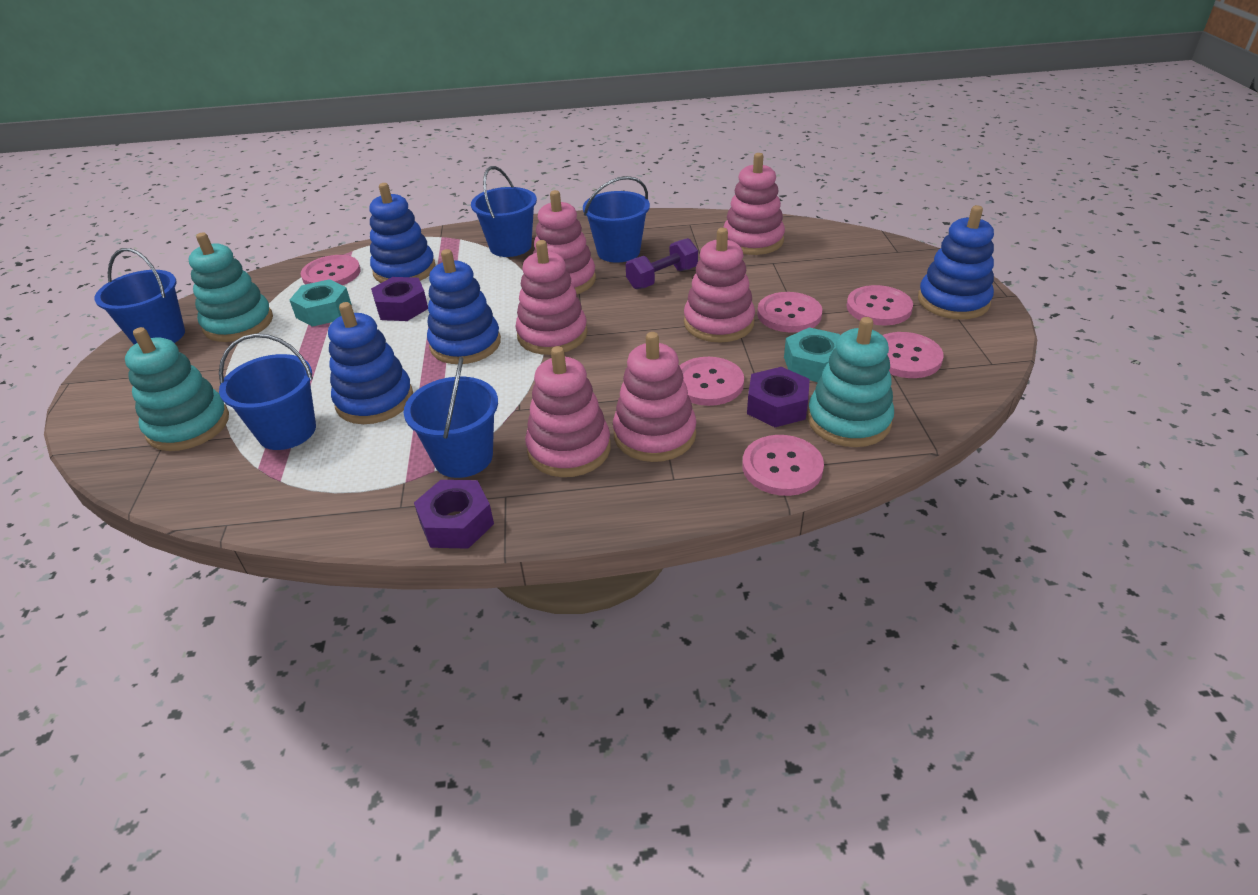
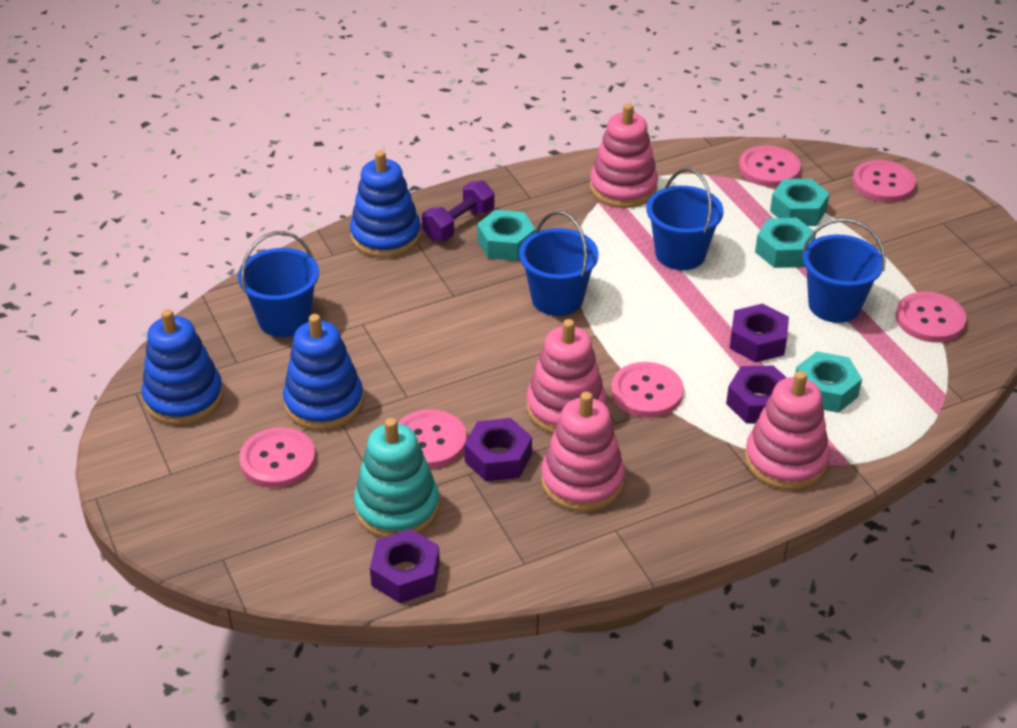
blue bucket: [95,248,185,345] [219,333,316,450] [404,357,498,478] [471,166,537,257] [583,176,650,263] = 5 -> [238,231,319,337] [519,211,599,316] [646,168,724,270] [802,218,886,323] = 4
blue stacking toy: [328,302,413,424] [370,183,436,283] [427,249,501,364] [918,205,994,319] = 4 -> [142,309,223,425] [283,314,364,430] [350,150,421,258] = 3
pink stacking toy: [515,240,588,355] [525,346,611,477] [533,190,596,294] [613,332,696,462] [684,228,755,343] [723,153,785,255] = 6 -> [526,319,606,434] [541,392,625,512] [590,103,658,208] [745,371,830,490] = 4
purple nut: [371,277,428,321] [414,480,494,549] [747,367,810,427] = 3 -> [370,529,440,603] [464,418,532,481] [726,366,787,424] [729,304,789,362] = 4
turquoise nut: [290,279,352,327] [784,327,840,382] = 2 -> [477,210,535,261] [755,218,816,268] [770,179,830,226] [796,351,862,413] = 4
turquoise stacking toy: [125,327,229,451] [189,232,273,342] [808,317,894,447] = 3 -> [354,418,439,538] = 1

